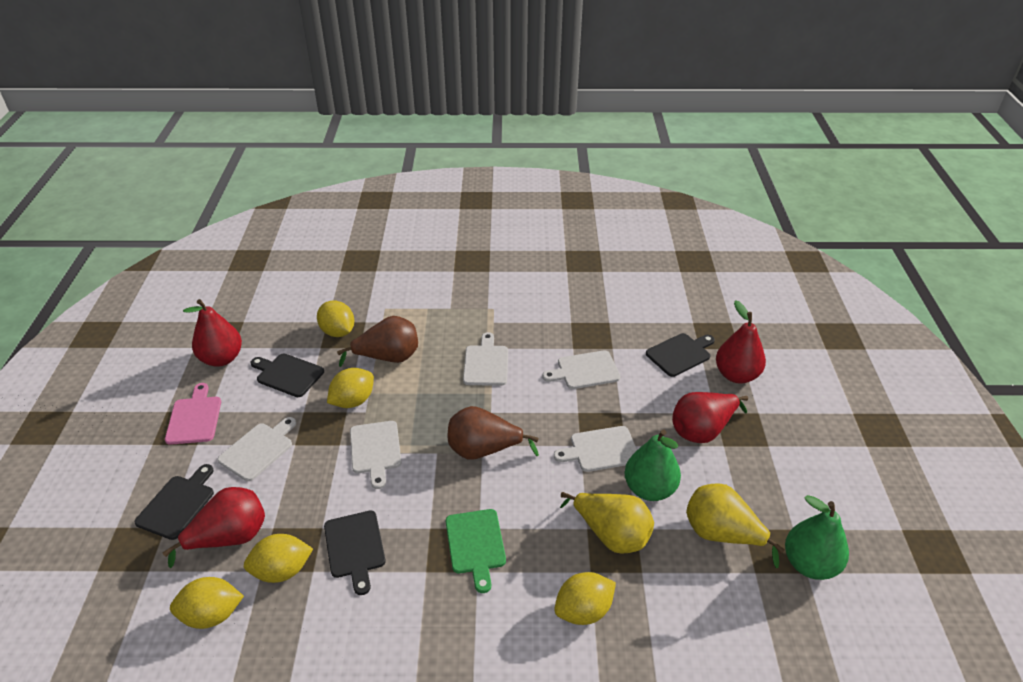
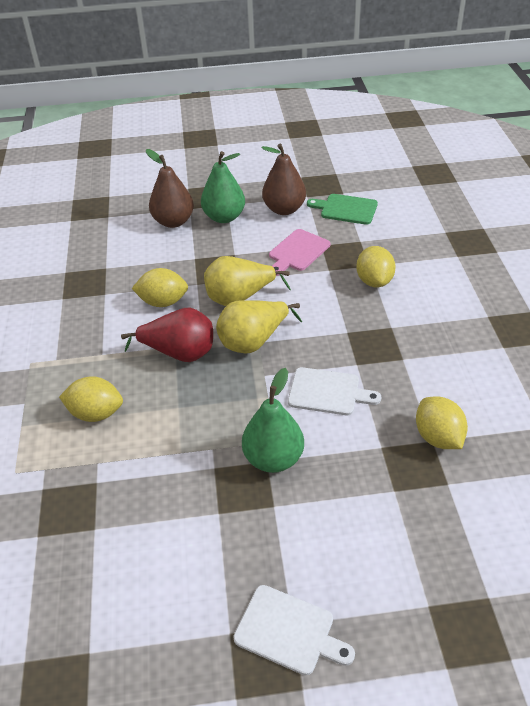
black cutting board: [134,464,214,540] [251,354,324,397] [324,511,386,595] [646,333,715,377] = 4 -> none = 0
red pear: [163,487,265,568] [183,299,242,367] [672,392,748,443] [716,300,766,384] = 4 -> [121,308,213,362] = 1
white cutting board: [218,417,296,481] [350,421,401,489] [463,332,508,386] [542,350,621,389] [554,426,637,472] = 5 -> [233,585,355,676] [288,367,381,415] = 2
yellow lemon: [170,577,244,629] [244,534,313,583] [317,300,355,337] [327,368,374,408] [554,572,616,625] = 5 -> [59,376,123,422] [131,268,188,307] [356,246,396,287] [416,397,468,449] = 4

